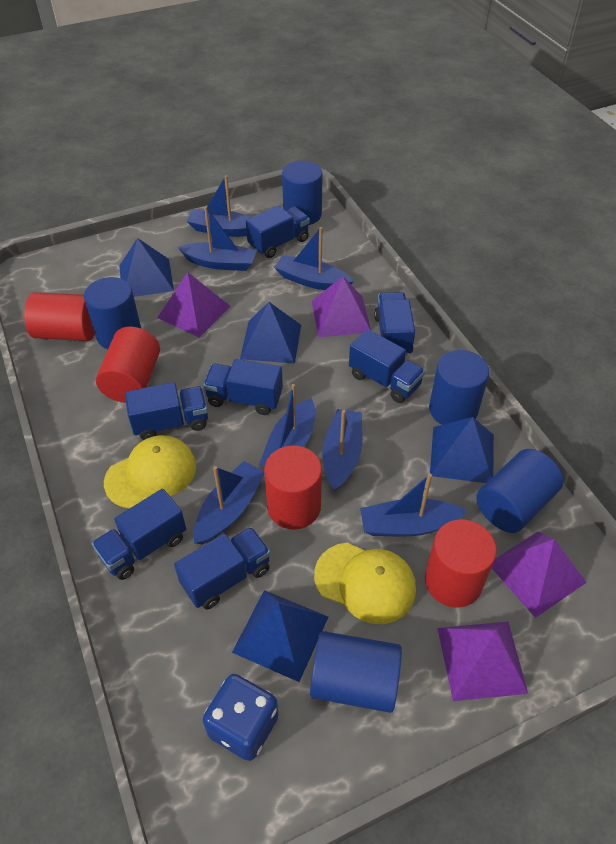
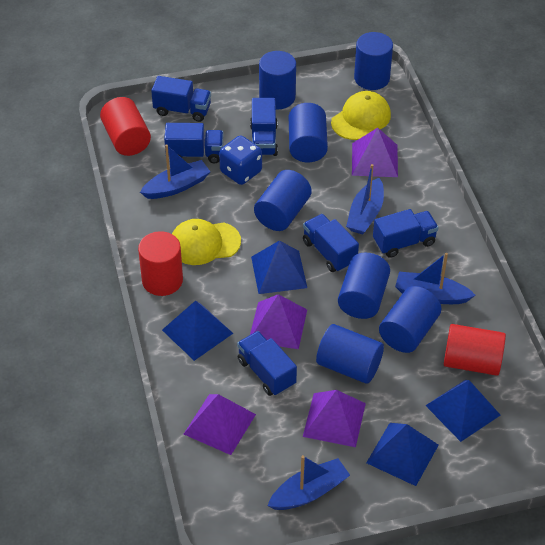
blue boat: [178,206,257,271] [186,175,252,237] [193,461,264,545] [259,384,315,467] [274,227,354,290] [322,409,362,491] [360,474,467,536] = 7 -> [140,144,210,199] [268,455,350,510] [346,164,384,235] [395,253,476,304] = 4
blue cylinder: [84,277,141,349] [282,161,323,225] [310,631,402,713] [429,350,489,425] [477,449,563,533] = 5 -> [254,170,312,231] [259,51,296,110] [289,103,328,162] [316,324,384,384] [338,253,390,319] [354,32,393,90] [379,286,441,353] = 7
blue truck: [92,489,186,580] [125,382,208,440] [174,527,271,609] [203,359,283,415] [246,205,310,258] [349,329,425,403] [374,292,415,356] = 7 -> [151,76,211,122] [164,123,223,164] [237,331,297,396] [250,98,278,156] [303,214,359,272] [373,209,439,258] = 6
red cylinder: [24,292,95,341] [96,326,160,403] [264,445,322,530] [425,519,497,608] = 4 -> [100,97,151,156] [138,231,183,296] [444,324,506,376] = 3

